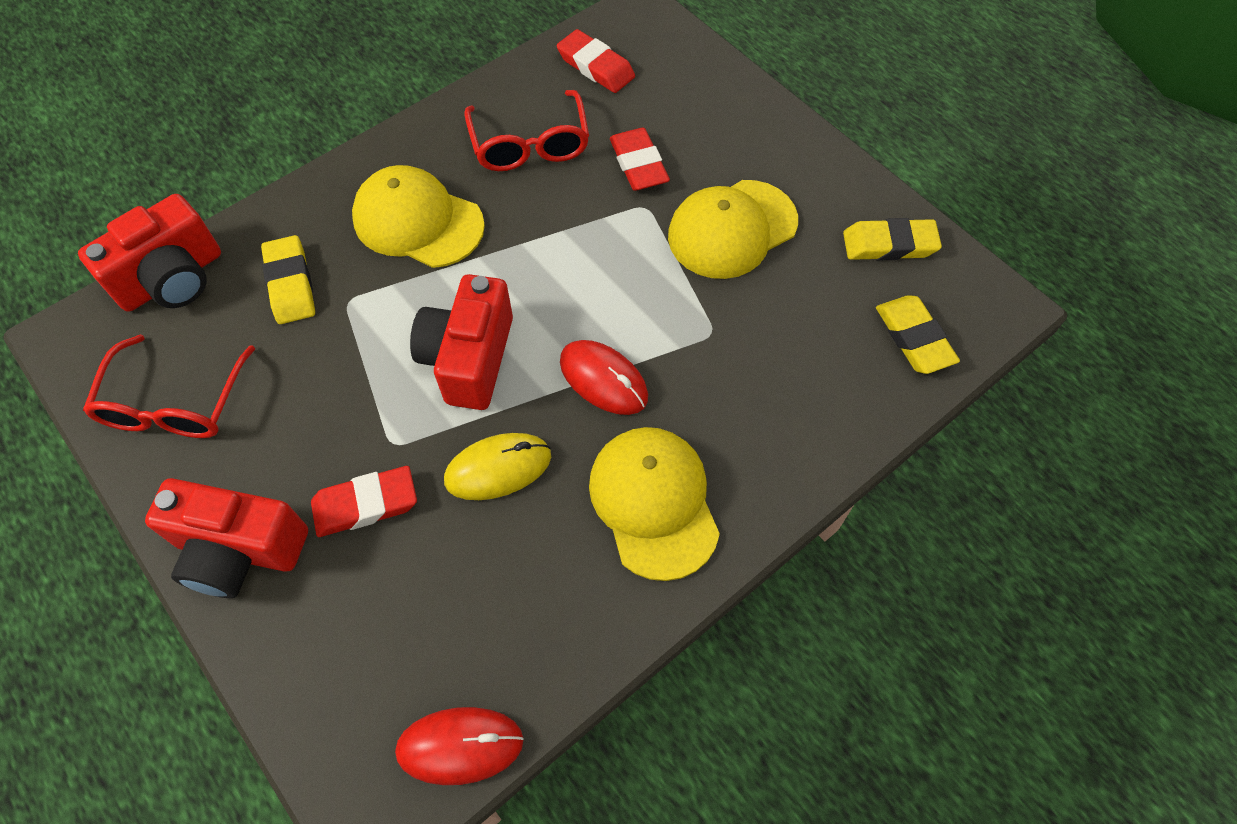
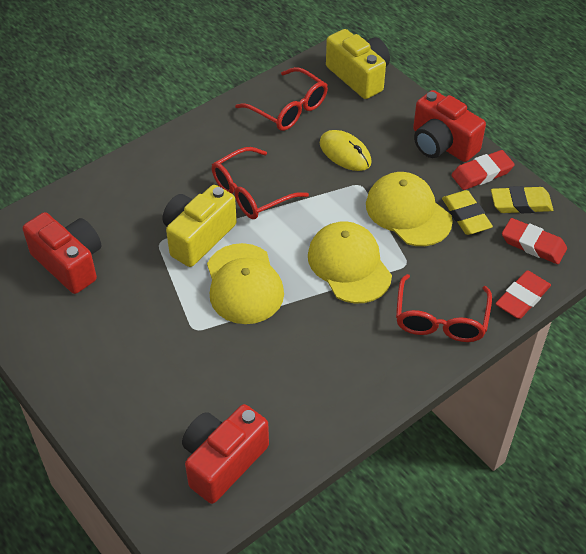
red glasses: [83,335,255,438] [464,90,589,171] = 2 -> [212,147,309,219] [235,67,328,131] [396,274,492,342] = 3
red mouse: [395,707,524,785] [560,340,648,415] = 2 -> none = 0
yellow camera: none = 0 -> [163,185,237,267] [326,29,390,99] = 2
yellow eraser: [261,235,315,324] [843,218,942,261] [876,295,960,374] = 3 -> [442,190,493,235] [491,186,553,213] = 2

